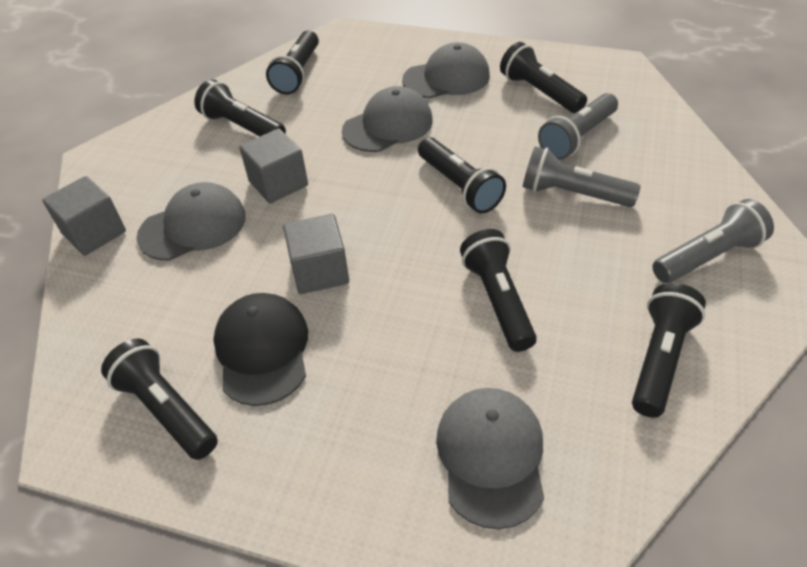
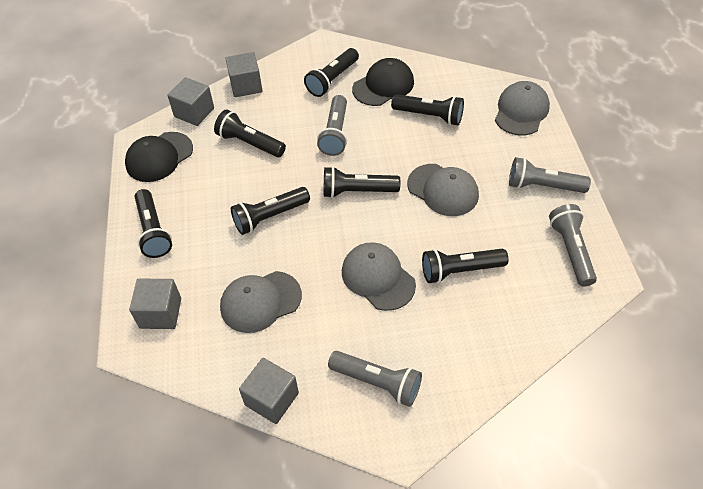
black cap: [213,293,308,406] = 1 -> [125,132,193,182] [352,58,414,106] = 2
grey cube: [42,176,126,256] [239,129,308,203] [283,214,349,294] = 3 -> [129,279,181,329] [167,77,214,126] [226,52,263,97] [239,358,299,424] = 4
grey flashlight: [523,146,641,207] [538,93,618,160] [652,199,774,283] = 3 -> [317,95,347,156] [328,351,422,407] [509,157,591,193] [549,204,597,287] = 4

